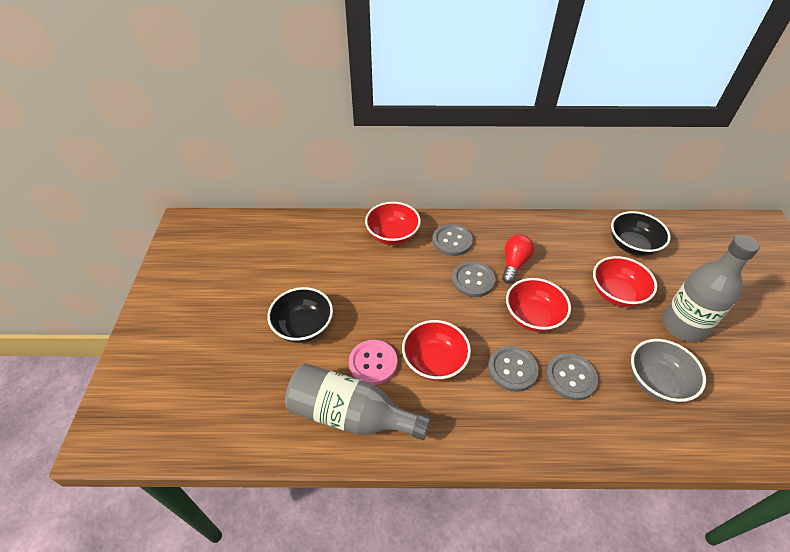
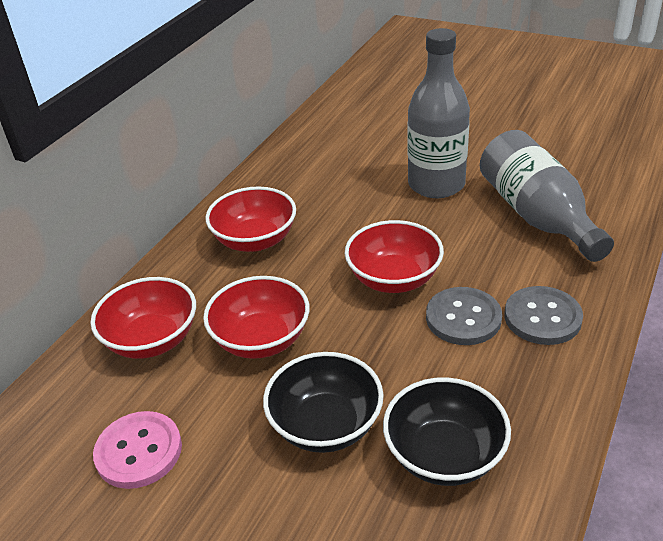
grey bowl: [631,339,706,403] = 1 -> none = 0
grey button: [432,224,473,256] [452,261,495,297] [488,346,539,392] [546,353,598,401] = 4 -> [426,287,502,345] [505,286,583,345] = 2
red light bulb: [502,234,534,284] = 1 -> none = 0

